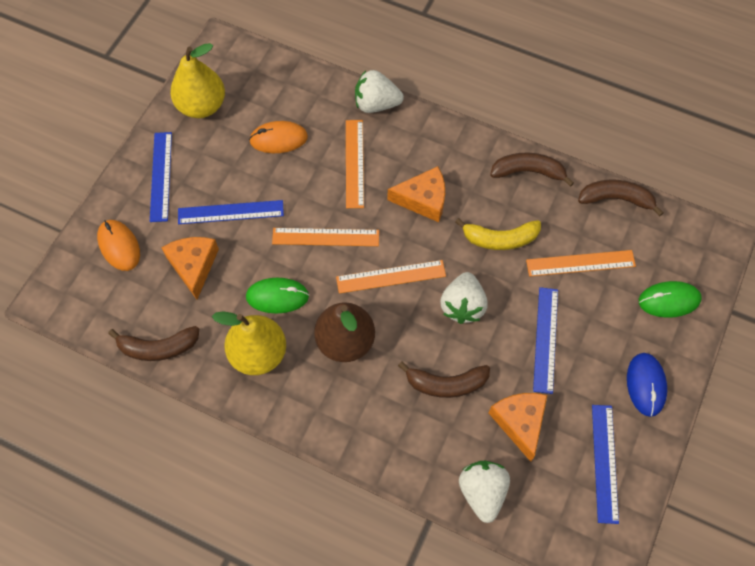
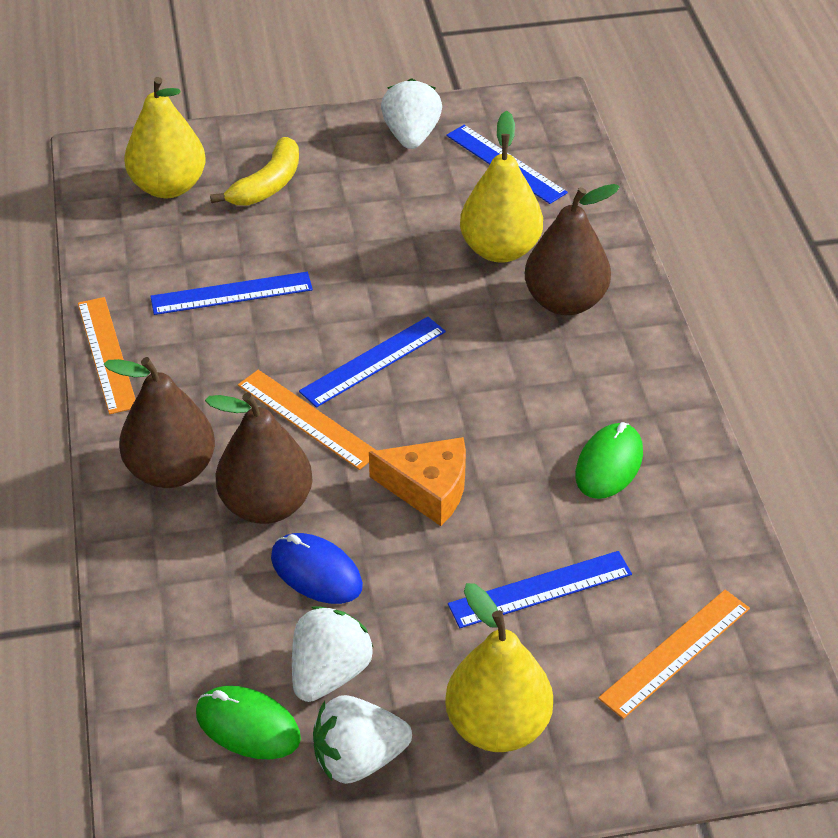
brown banana: [108,326,199,361] [398,361,490,398] [490,153,574,187] [578,180,664,216] = 4 -> none = 0
brown pear: [314,302,375,362] = 1 -> [103,357,215,488] [205,392,312,524] [525,184,620,315] = 3
orange cheese: [161,237,219,300] [387,166,445,222] [489,393,547,462] = 3 -> [369,437,466,526] = 1
orange mouse: [97,220,140,271] [249,121,308,153] = 2 -> none = 0
orange ruler: [272,228,379,246] [336,260,446,294] [346,120,364,208] [526,250,636,276] = 4 -> [78,297,135,414] [238,370,377,470] [598,590,750,719] = 3
yellow pear: [170,43,225,118] [212,311,286,375] = 2 -> [124,77,206,198] [445,583,553,752] [460,111,543,263] = 3

